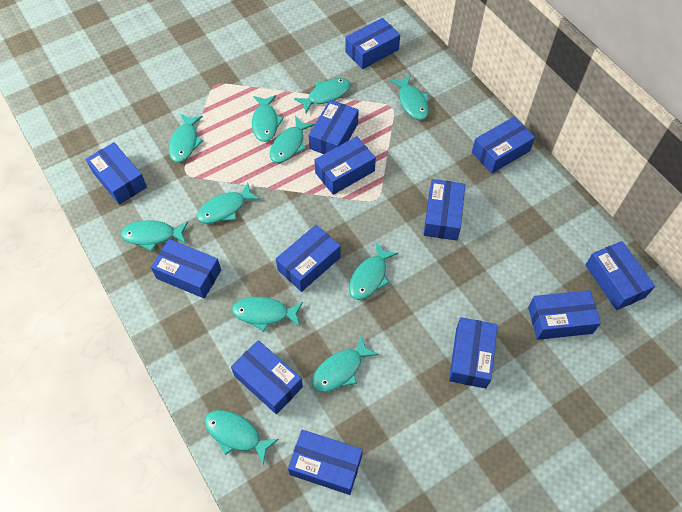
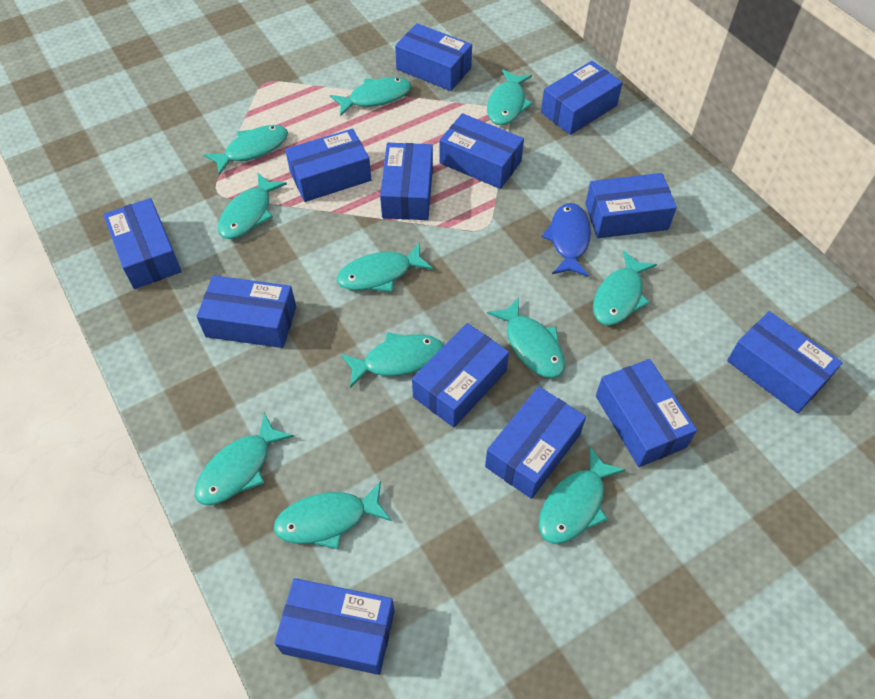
blue fish: none = 0 -> [541,203,591,277] = 1

